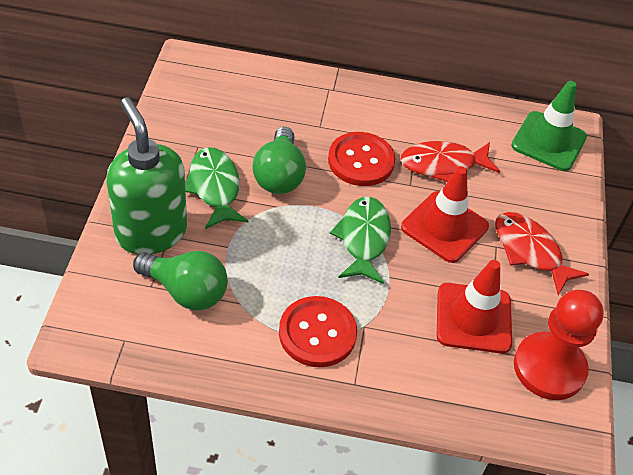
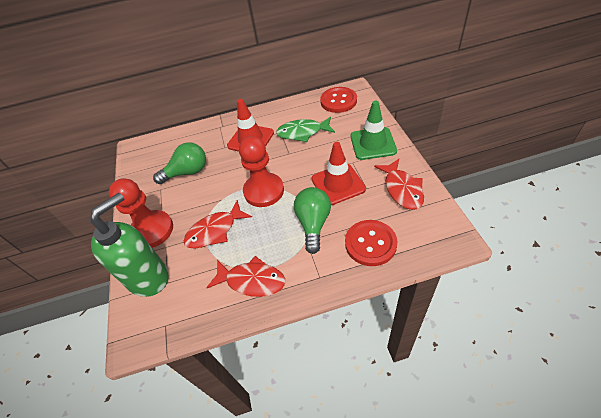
green fish: [185,147,249,229] [330,197,391,284] = 2 -> [276,117,335,142] = 1
red fish: [401,141,500,182] [495,212,589,295] = 2 -> [184,200,252,249] [206,256,285,297] [374,159,424,210] = 3
red pawn: [514,290,604,400] = 1 -> [109,178,173,248] [239,136,284,207] = 2

